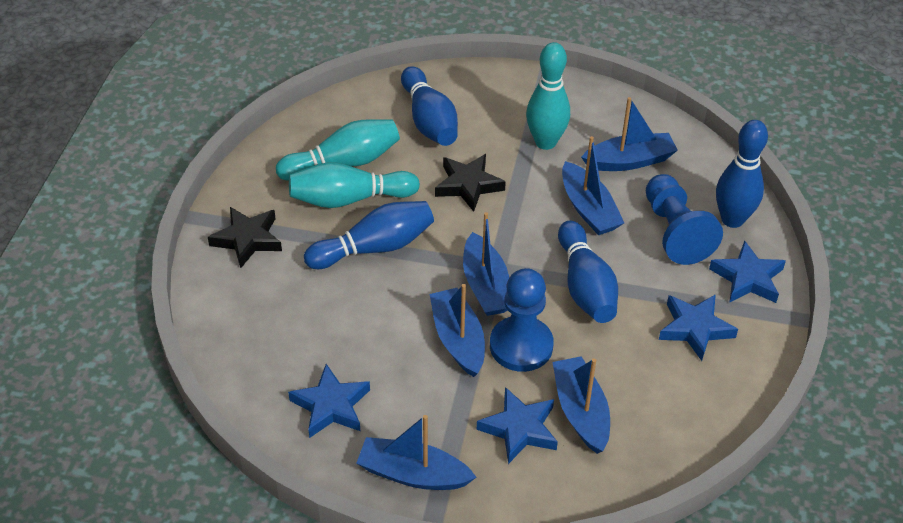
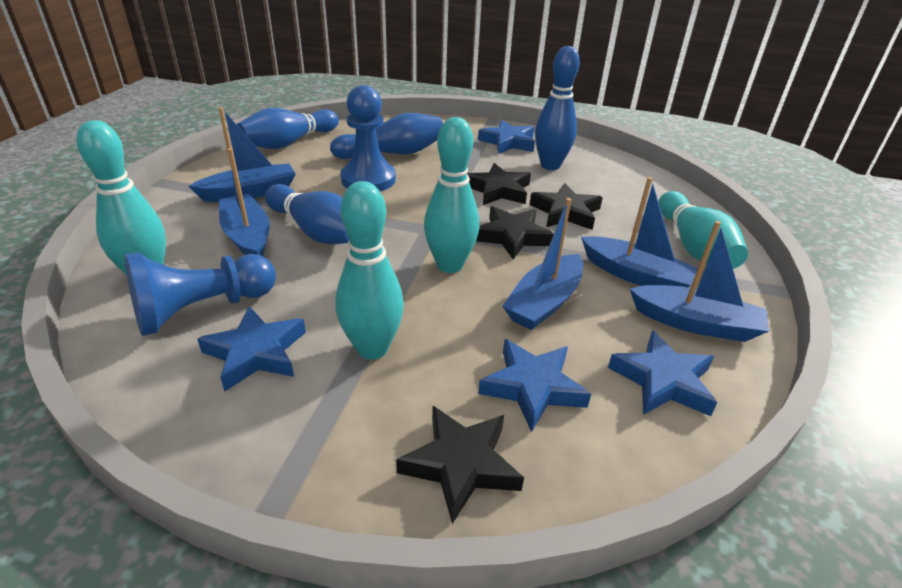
black star: [208,207,282,268] [435,154,506,212] = 2 -> [396,406,524,524] [467,163,531,205] [476,206,554,259] [530,183,603,230] = 4
blue boat: [357,415,477,490] [430,284,485,377] [463,212,509,316] [553,356,610,454] [562,136,624,235] [581,97,678,171] = 6 -> [189,107,296,202] [219,148,270,256] [502,198,583,330] [581,177,698,287] [630,221,769,342] = 5
turquoise bowling pin: [276,119,400,181] [289,162,420,208] [526,42,570,150] = 3 -> [77,120,166,276] [335,181,404,360] [424,117,479,273] [659,191,748,269] = 4

